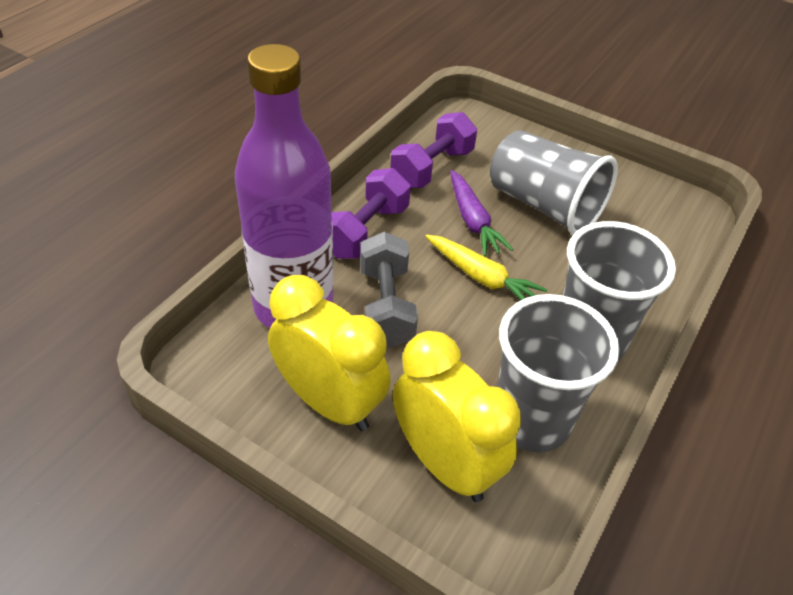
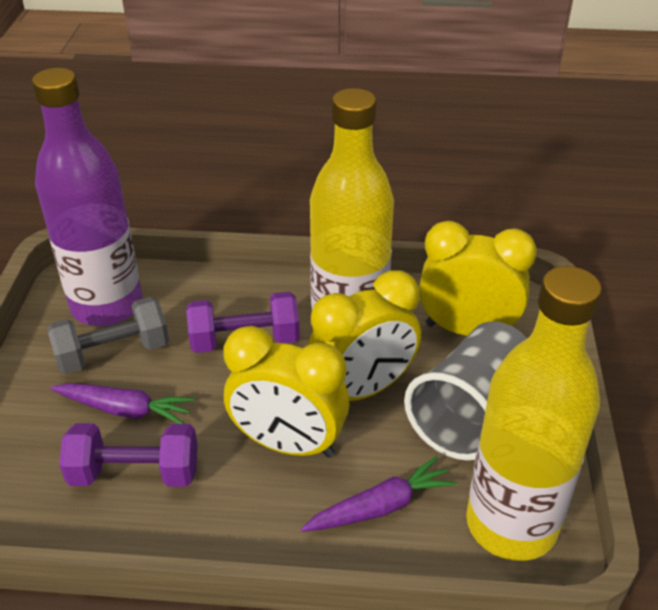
grey cup: [490,130,618,235] [497,294,619,452] [563,221,676,361] = 3 -> [404,321,527,461] = 1
purple carrot: [450,170,514,257] = 1 -> [51,383,195,424] [301,456,457,532] = 2
yellow bottle: none = 0 -> [310,88,394,330] [466,266,602,561] = 2
yellow carrot: [425,235,548,300] = 1 -> none = 0
yellow clock: [268,275,390,431] [393,331,521,502] = 2 -> [224,326,349,458] [307,270,421,401] [419,221,537,336] = 3

